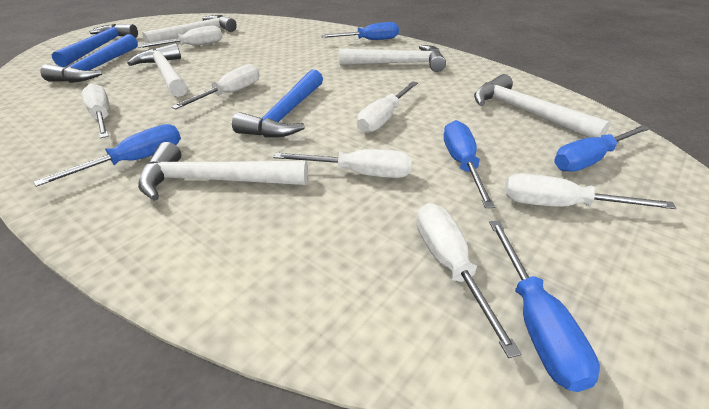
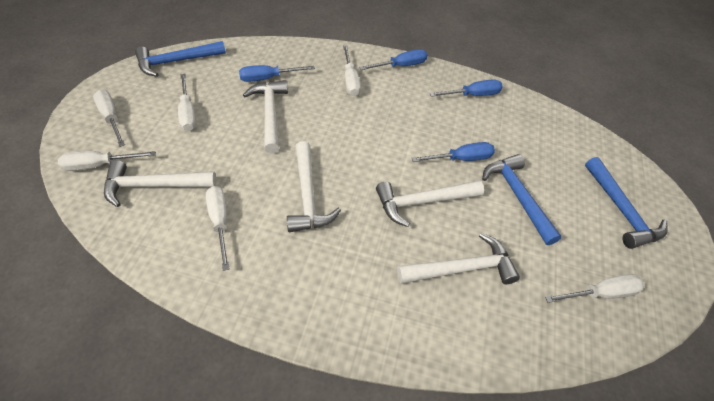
blue screwdriver: [34,124,181,187] [321,22,399,40] [444,120,495,208] [489,221,600,392] [554,125,650,172] = 5 -> [239,65,315,82] [359,49,428,70] [412,142,495,162] [430,79,503,97] = 4
white screwdriver: [82,83,110,139] [137,26,223,48] [171,64,260,109] [273,149,412,178] [357,81,418,133] [416,203,521,358] [504,173,676,209] = 7 -> [58,151,156,171] [93,90,125,147] [178,74,196,131] [206,186,230,271] [343,45,361,96] [545,274,644,303] = 6

